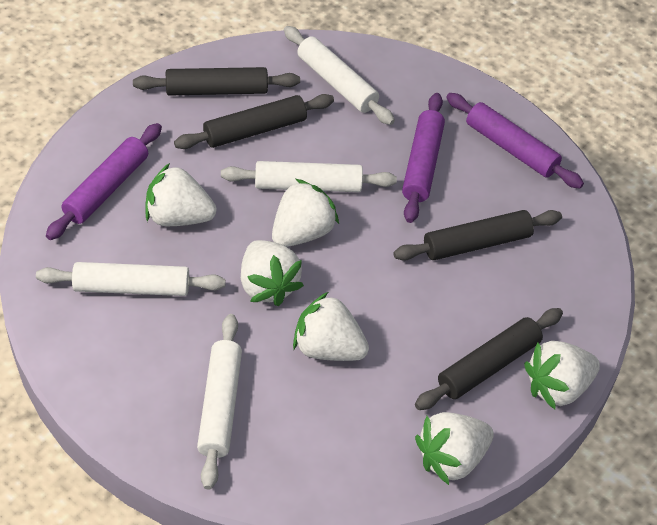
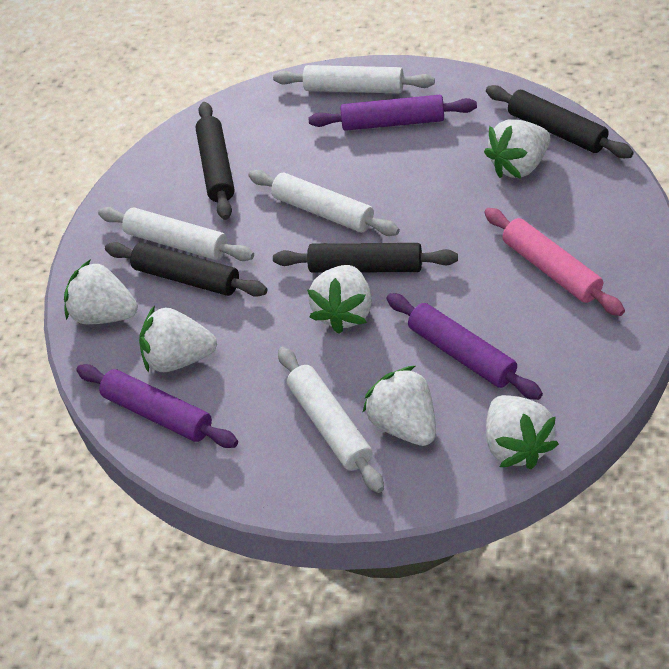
pink rolling pin: none = 0 -> [484,208,625,316] = 1

